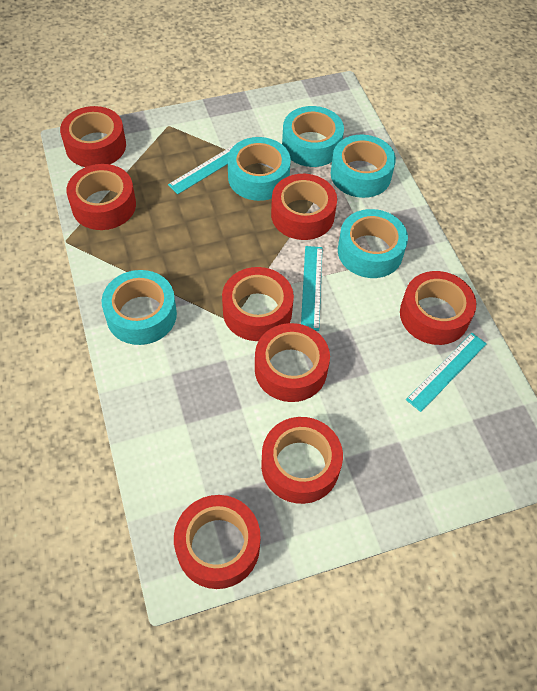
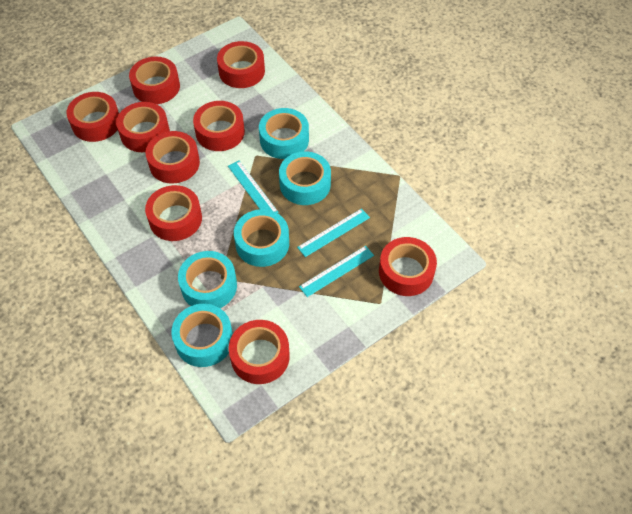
red tape: [60,106,126,167] [67,164,136,230] [174,495,261,589] [222,267,294,341] [255,323,330,402] [261,417,343,504] [271,174,337,240] [400,271,476,345] = 8 -> [66,92,119,142] [116,102,170,152] [129,57,180,104] [145,185,202,241] [146,131,200,184] [193,101,245,151] [217,41,265,88] [229,320,290,384] [379,237,437,296] = 9

